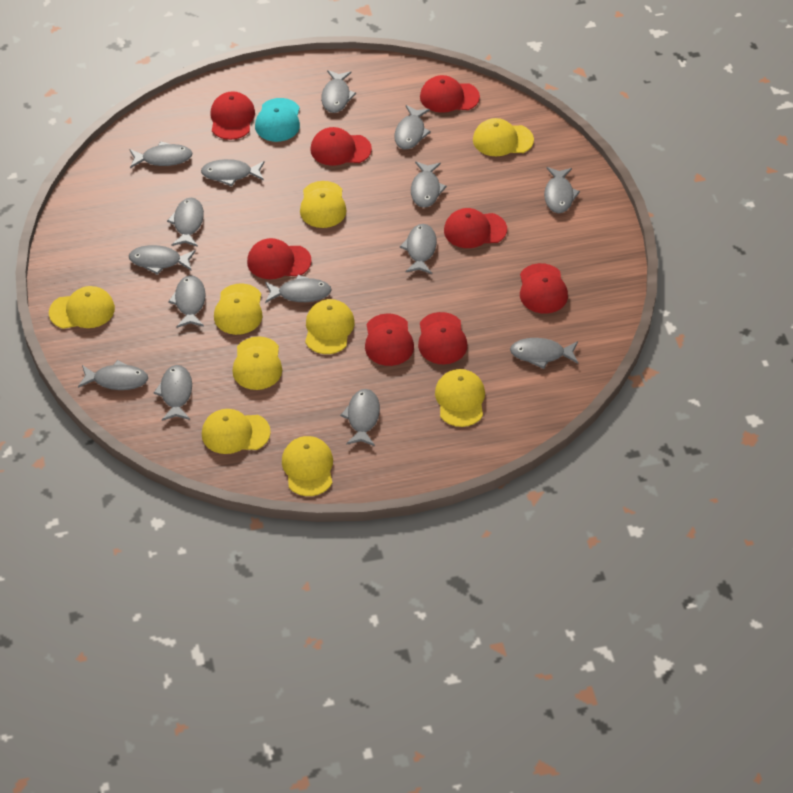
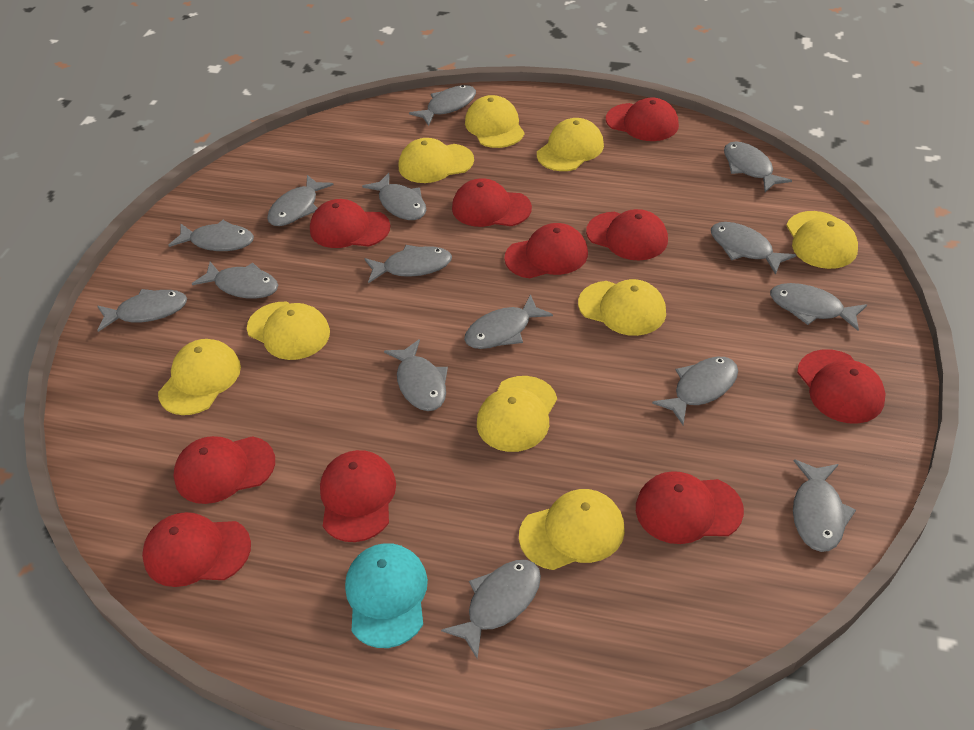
red cap: [210,91,255,140] [247,238,312,279] [310,127,372,166] [365,313,414,366] [418,312,467,364] [420,75,480,113] [444,208,507,248] [520,263,568,314] = 8 -> [142,512,251,587] [174,436,275,504] [310,199,390,248] [320,450,396,542] [452,178,532,227] [504,223,588,278] [586,209,668,260] [606,98,679,141] [636,471,744,544] [797,349,886,424] = 10

